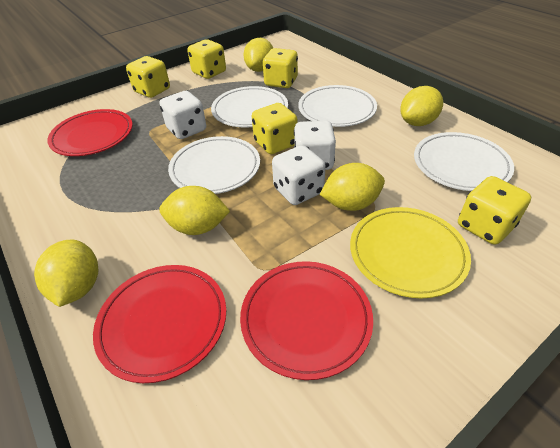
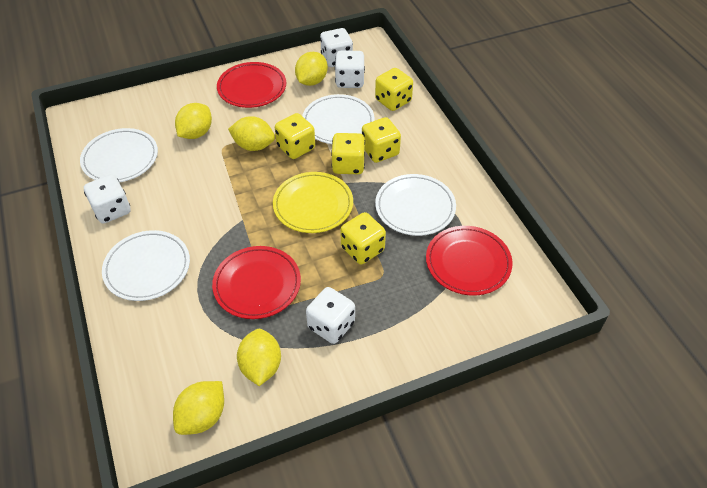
white dice: [160,91,206,139] [272,145,326,205] [294,121,336,170] = 3 -> [84,174,130,224] [306,287,355,344] [320,28,353,67] [335,51,365,88] = 4

